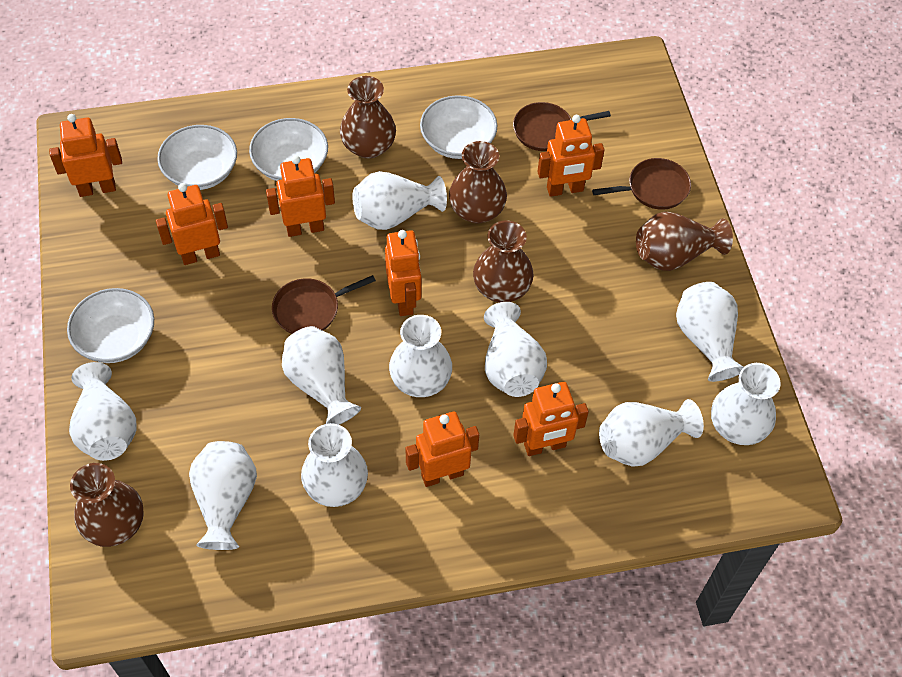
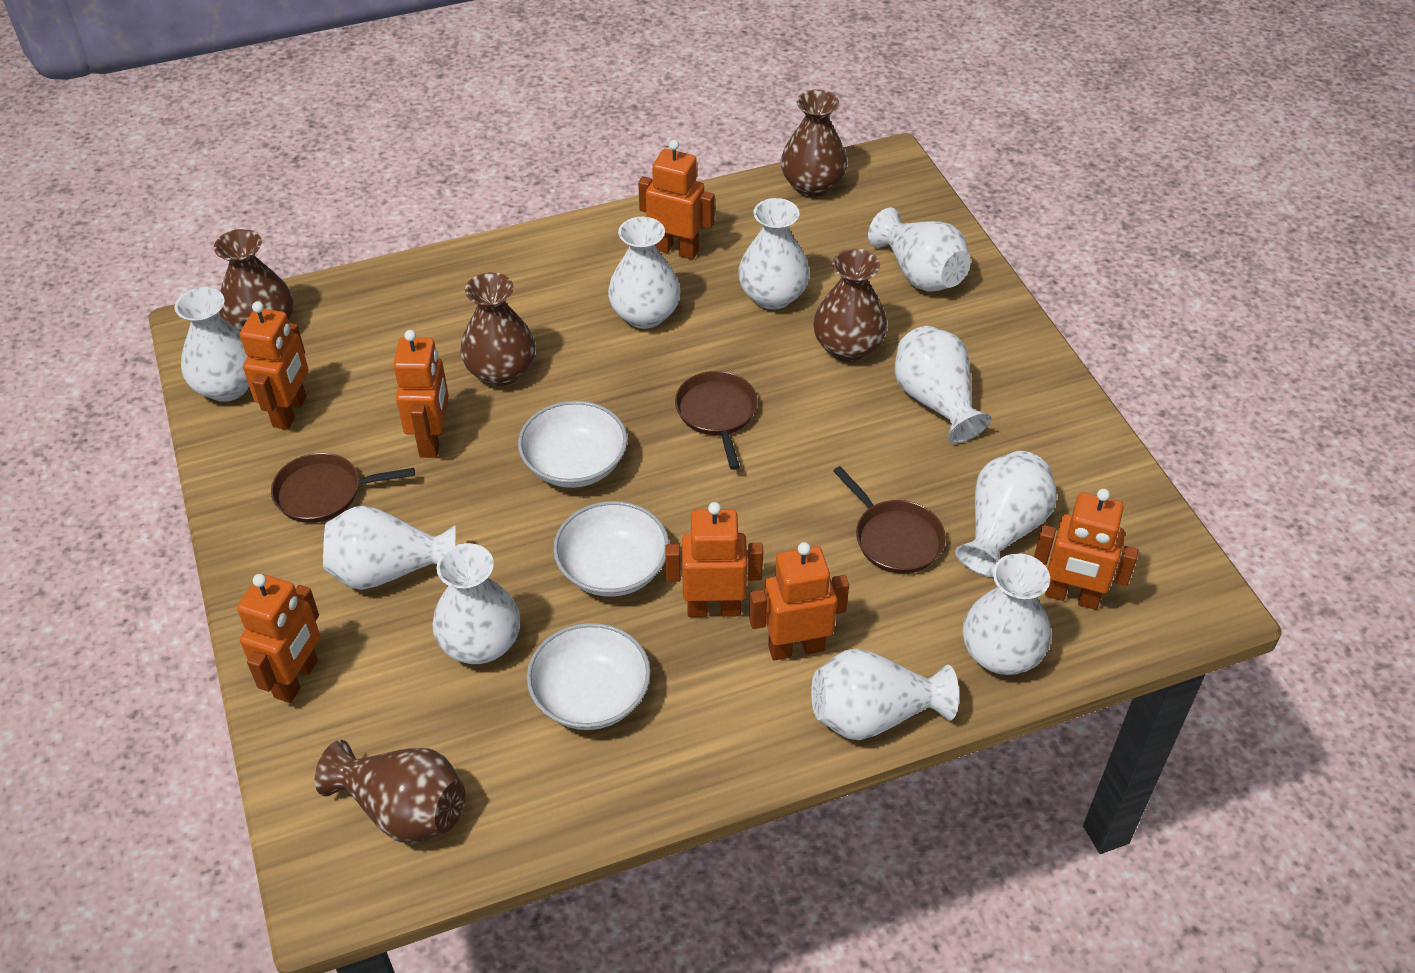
white bowl: [67,288,154,363] [157,125,237,190] [249,118,328,181] [420,95,497,159] = 4 -> [518,401,627,488] [526,623,651,730] [553,501,669,596] = 3

